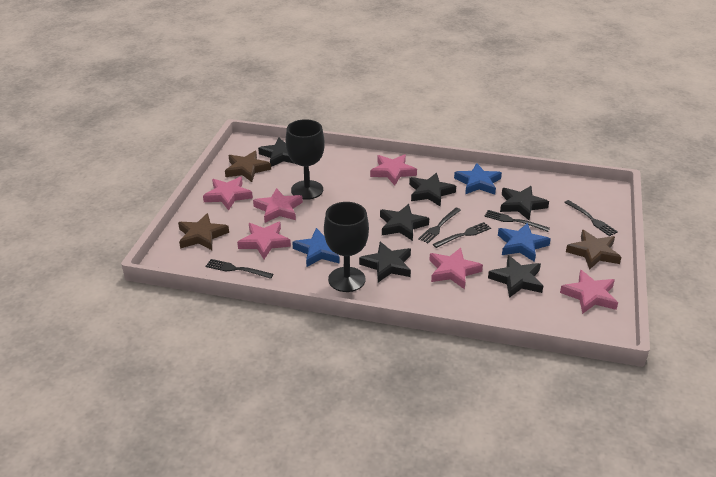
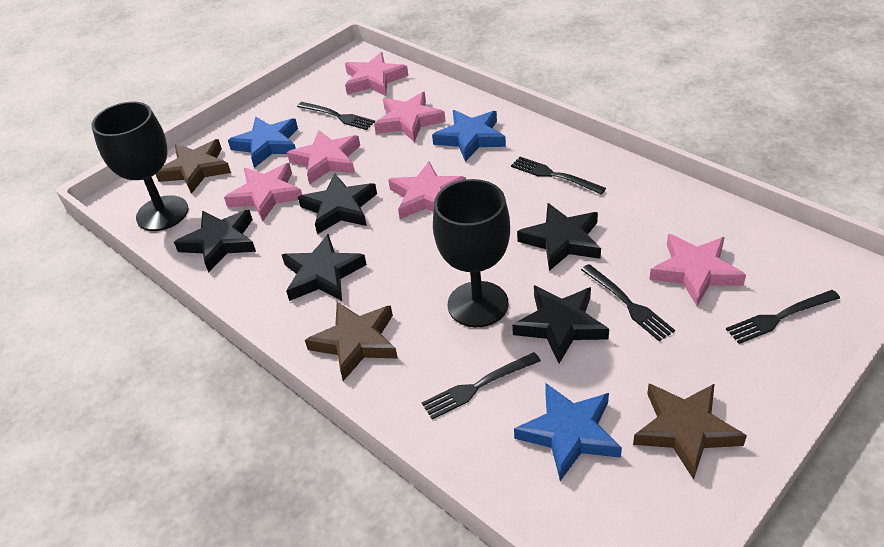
black star: [258,137,295,167] [359,242,411,282] [380,204,429,241] [409,173,456,207] [488,255,543,298] [500,186,549,220] = 6 -> [174,210,256,273] [282,234,367,301] [298,174,377,234] [512,285,609,363] [517,203,601,271] = 5

